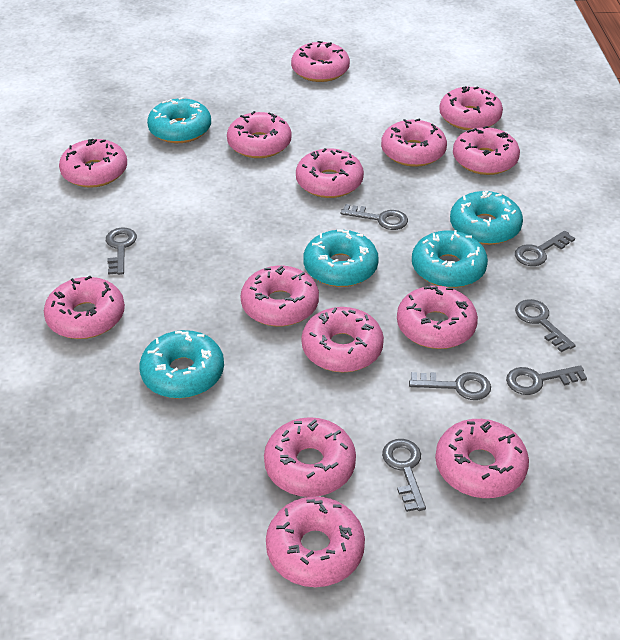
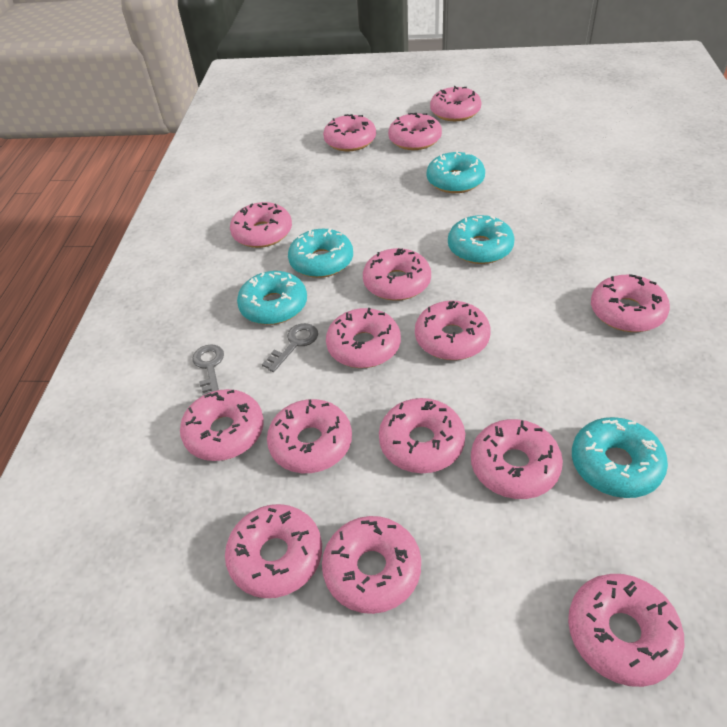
grey key: [106,228,137,275] [341,204,408,230] [382,439,426,512] [409,372,491,400] [506,365,587,395] [515,231,575,266] [515,299,576,352] = 7 -> [192,344,224,395] [262,323,318,372] = 2
pink donut: [44,276,125,339] [59,139,127,188] [227,111,292,158] [241,265,319,326] [264,417,356,497] [266,496,365,587] [291,41,350,82] [296,148,364,198] [301,307,384,372] [381,119,447,167] [397,286,478,349] [435,419,529,498] [439,86,503,130] [453,126,520,175] = 14 -> [180,389,264,461] [225,504,322,598] [230,202,292,248] [267,399,352,473] [322,516,421,614] [323,114,376,151] [326,308,401,368] [363,248,431,301] [379,398,465,473] [388,113,442,150] [415,301,491,360] [430,86,481,121] [471,419,563,499] [568,574,685,687] [591,274,670,332] = 15

